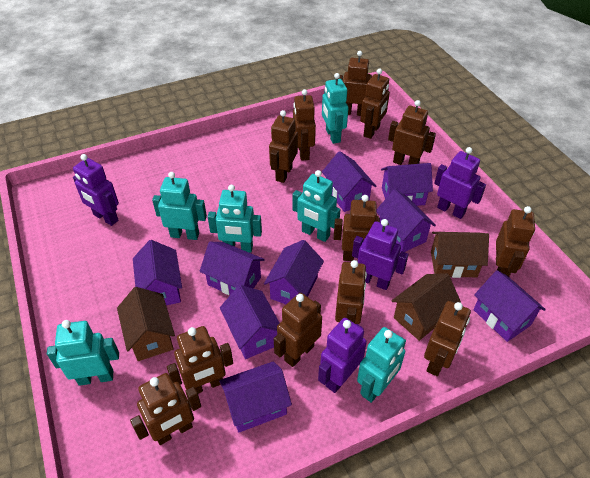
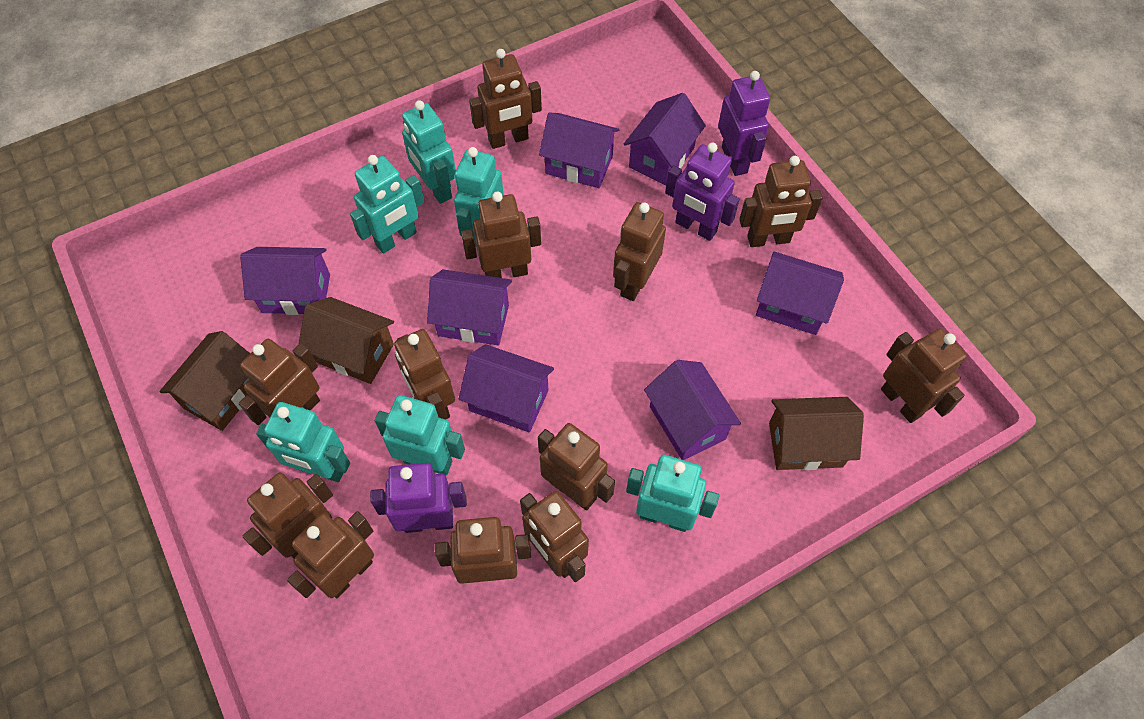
purple house: [133,240,182,305] [199,242,265,295] [219,361,292,432] [220,285,280,359] [264,240,324,304] [322,151,376,212] [377,189,436,252] [381,163,433,206] [474,270,546,342] = 9 -> [240,247,330,315] [427,269,512,346] [459,344,554,432] [539,113,619,188] [624,93,706,185] [644,360,741,460] [756,252,844,335] = 7
purple robot: [73,154,119,226] [318,318,367,393] [352,219,408,290] [434,147,486,219] = 4 -> [370,463,467,533] [665,142,740,241] [718,71,770,176] = 3

